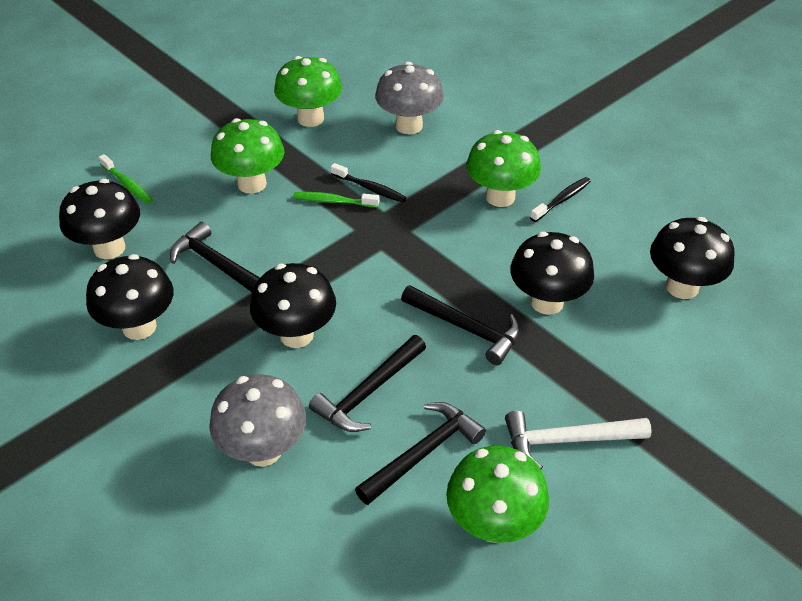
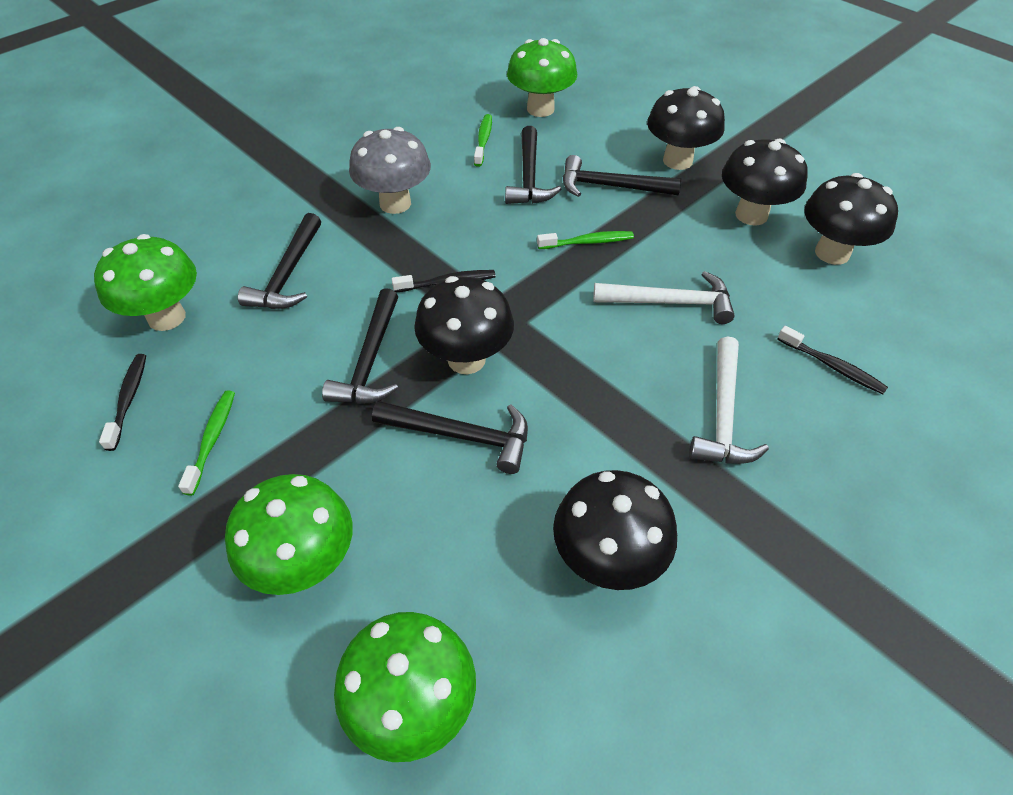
black hammer: [170,222,260,292] [309,335,426,432] [355,402,486,505] [401,285,520,365] = 4 -> [238,213,321,309] [322,288,398,404] [372,401,528,474] [505,126,561,204] [563,155,681,197] = 5
black toothbrush: [331,163,406,203] [530,177,591,222] = 2 -> [99,354,146,451] [392,270,496,292] [777,326,888,394] = 3
green toothbrush: [99,154,153,204] [293,192,379,208] = 2 -> [178,391,235,496] [474,114,492,167] [537,231,634,249] = 3
grey mushroom: [209,374,306,467] [375,62,444,134] = 2 -> [349,127,431,214] = 1
white hammer: [505,410,652,469] = 1 -> [593,271,735,324] [689,336,769,464] = 2

